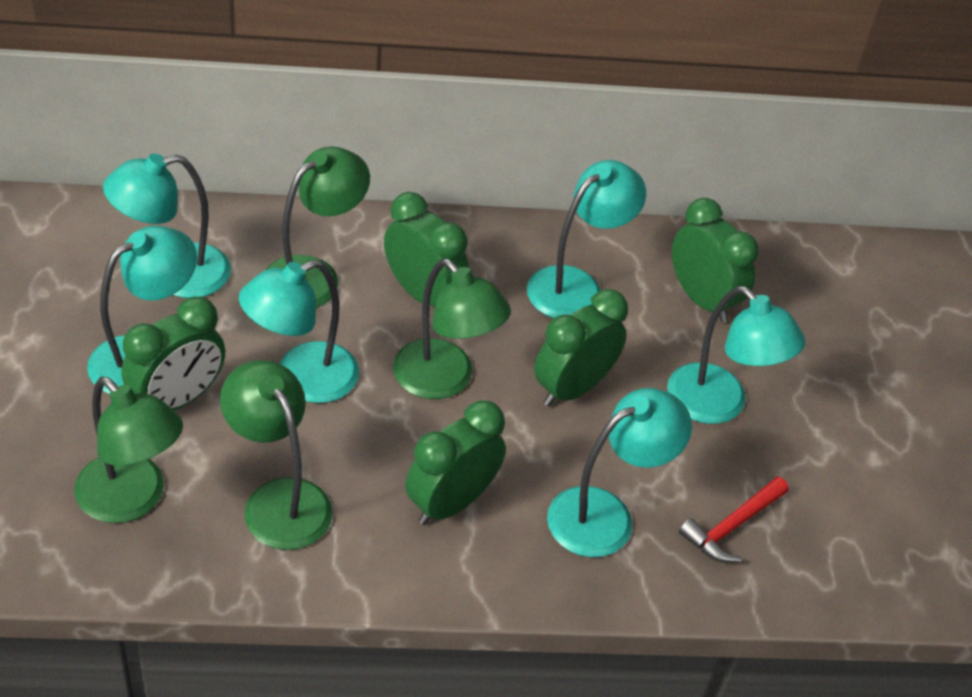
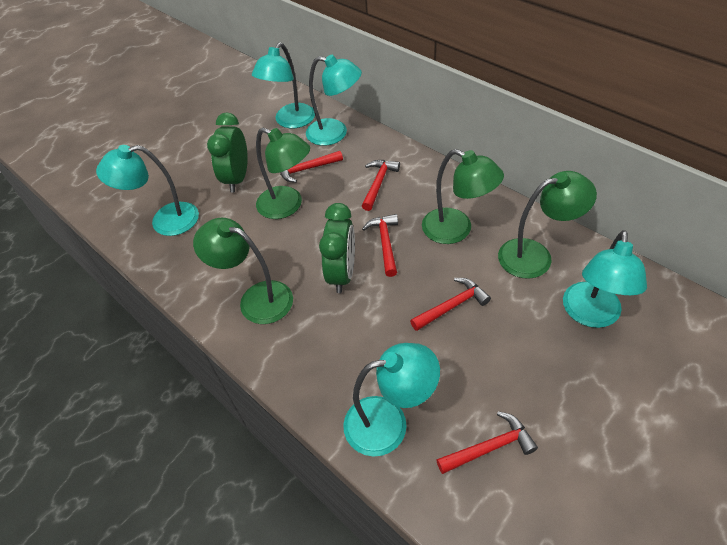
green clock: [121,297,225,410] [384,192,469,306] [405,400,506,525] [534,289,628,407] [672,198,759,322] = 5 -> [207,112,248,192] [319,203,355,293] = 2
red hammer: [679,476,789,563] = 1 -> [280,151,343,183] [362,160,400,211] [362,214,398,277] [410,278,491,331] [436,411,538,474] = 5
turquoise lamp: [87,226,197,394] [103,153,231,298] [239,260,359,403] [527,160,646,318] [547,388,692,557] [667,286,805,424] = 6 -> [96,145,199,236] [252,42,315,128] [306,55,362,146] [343,343,440,456] [563,230,647,328] = 5

